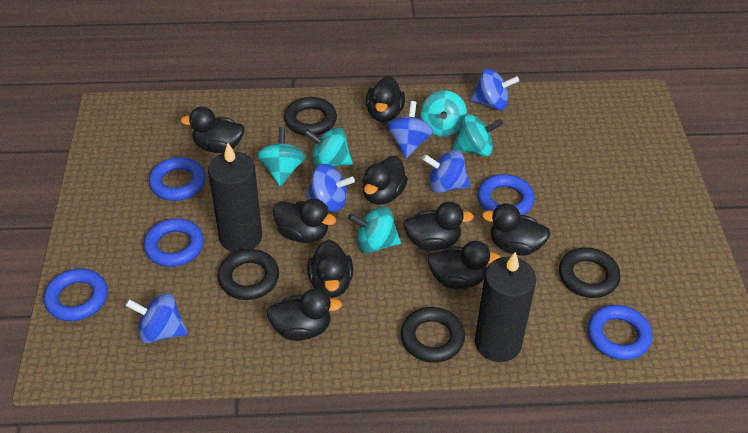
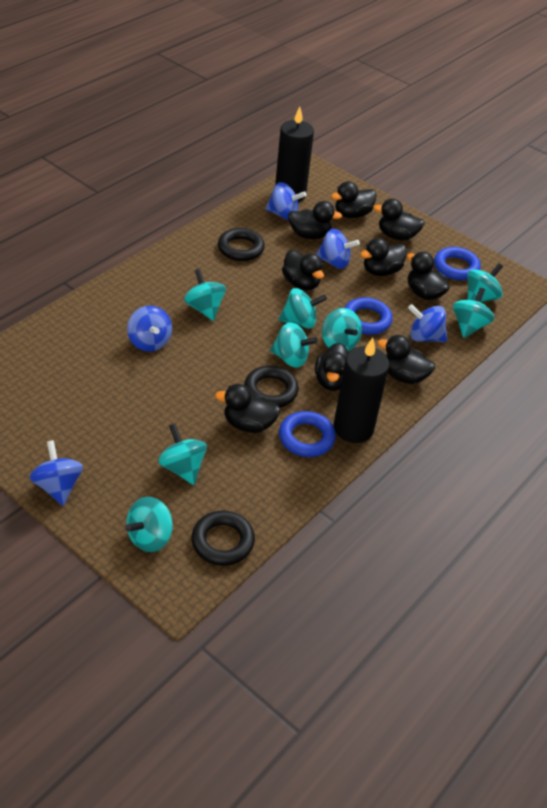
black ring: [218,249,279,300] [284,97,337,136] [401,307,465,363] [559,247,620,298] = 4 -> [191,511,255,566] [218,228,265,261] [244,366,299,407] = 3
blue ring: [44,268,108,321] [143,218,204,267] [149,157,206,201] [478,174,535,215] [588,305,652,360] = 5 -> [279,411,336,457] [344,297,393,335] [434,247,481,280] = 3
turquoise spinning top: [257,127,305,187] [304,127,353,168] [348,206,401,253] [421,90,467,136] [452,114,503,156] = 5 -> [125,497,173,552] [158,424,207,485] [184,268,226,321] [270,322,318,368] [279,288,327,329] [322,308,362,351] [453,288,494,338] [467,263,503,303] = 8

